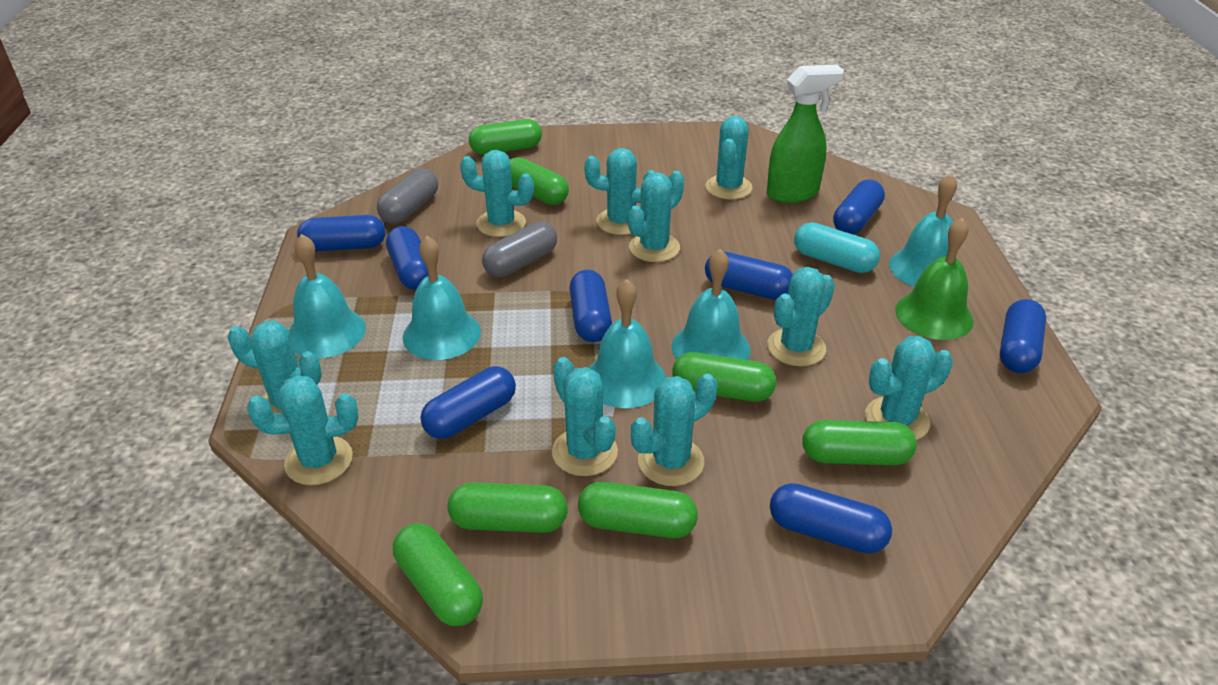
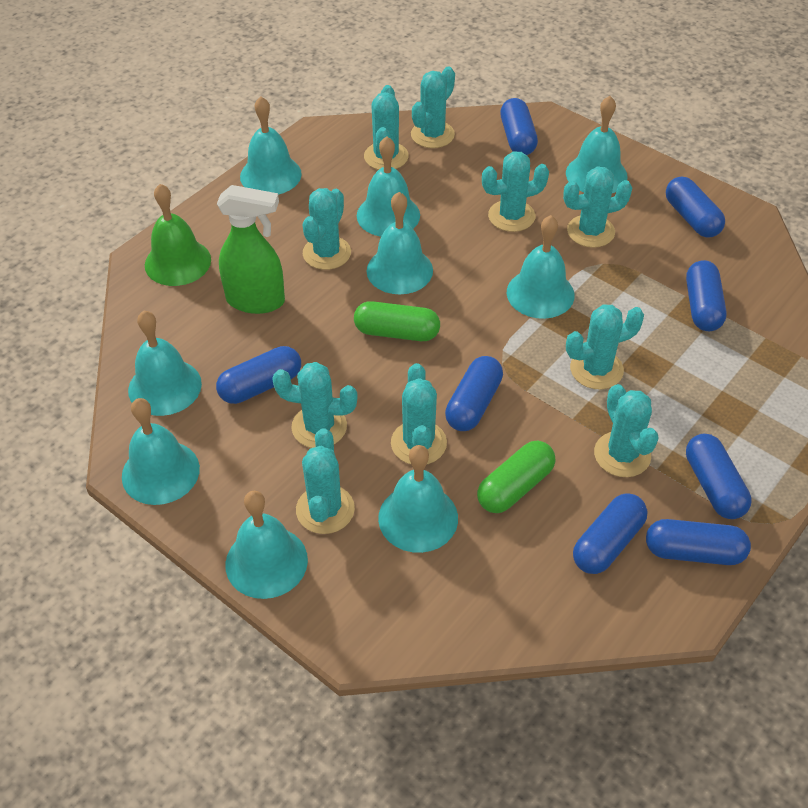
green capsule: [393,523,483,626] [447,482,568,533] [469,119,542,155] [510,157,569,205] [578,482,698,538] [672,352,776,402] [802,420,917,465] = 7 -> [354,301,440,341] [477,441,555,513] = 2
grey capsule: [377,168,438,224] [482,221,557,277] = 2 -> none = 0
turquoise bell: [289,234,366,358] [403,236,481,360] [589,279,666,408] [672,249,751,360] [889,174,957,287] = 5 -> [122,398,200,505] [128,311,202,416] [225,491,308,599] [240,97,302,194] [357,136,420,237] [367,192,433,294] [378,445,458,553] [507,215,574,319] [566,96,628,193] = 9
turquoise capsule: [794,222,880,273] = 1 -> none = 0

